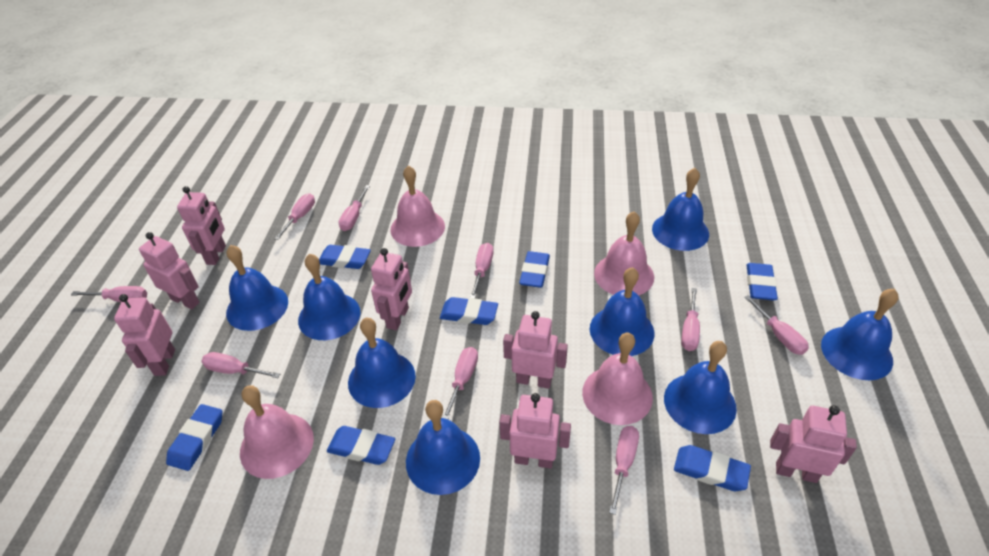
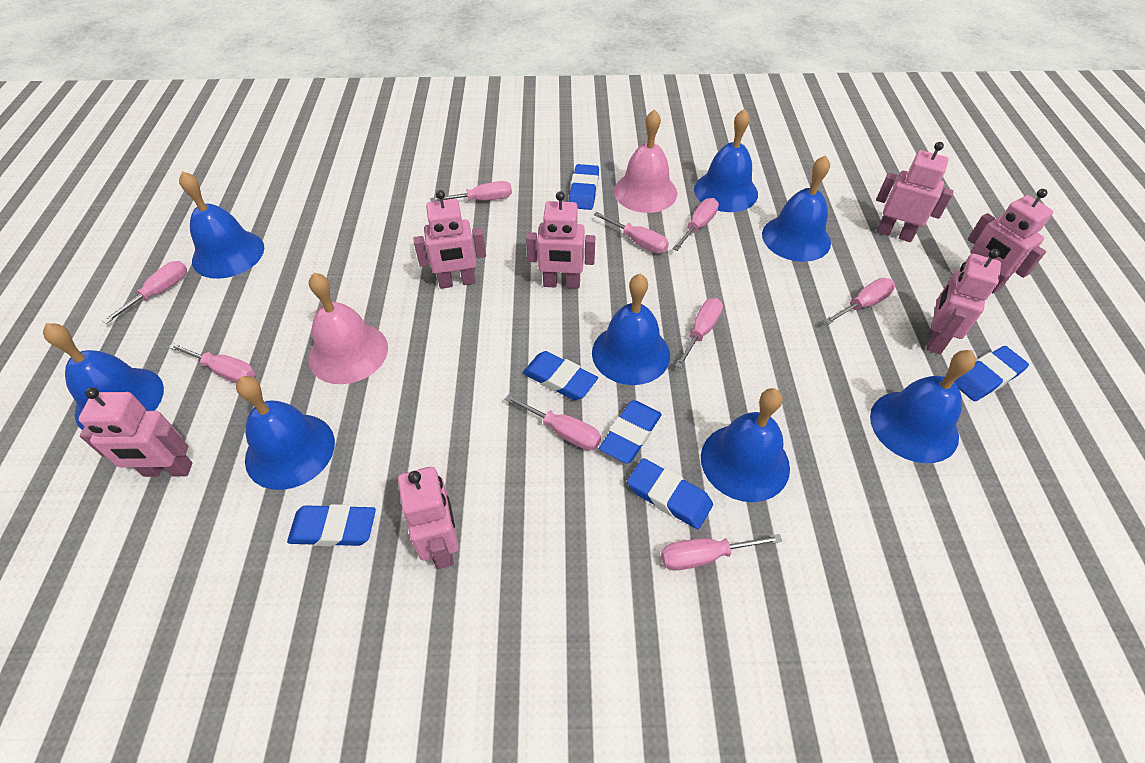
blue eraser: [166,404,223,471] [319,245,371,269] [327,426,395,465] [440,297,498,325] [519,251,550,288] [674,445,751,491] [746,263,778,300] = 7 -> [287,504,376,547] [523,351,598,400] [569,164,599,210] [599,400,662,463] [627,458,713,529] [954,346,1029,401] = 6
pink bell: [240,385,314,479] [390,166,445,247] [582,333,653,425] [594,211,654,296] = 4 -> [308,273,388,384] [614,109,677,213] = 2

